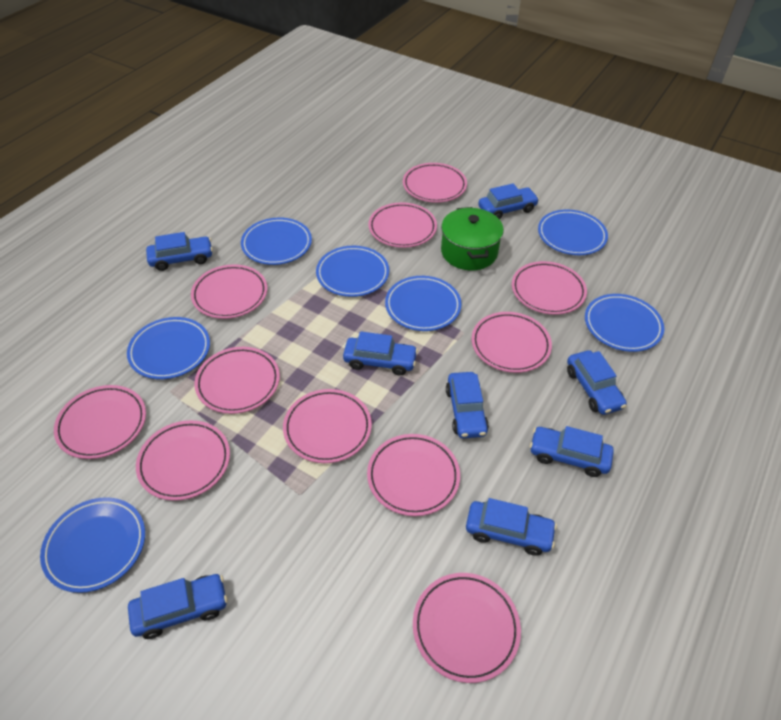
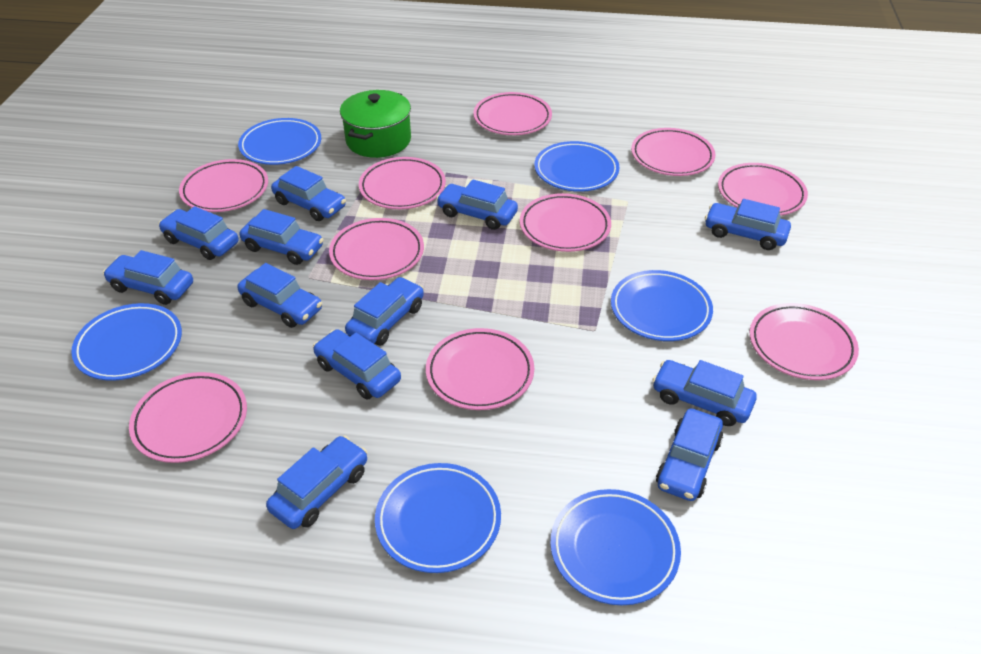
blue car: [128,574,228,639] [146,232,213,271] [343,331,418,376] [446,372,489,438] [466,498,557,556] [478,183,539,219] [530,426,614,477] [567,350,627,415] = 8 -> [103,250,193,305] [158,206,238,260] [237,263,322,328] [239,209,324,265] [266,436,367,529] [271,166,346,221] [313,329,401,400] [345,277,424,346] [436,179,518,230] [652,360,757,426] [656,409,723,501] [705,199,791,250] = 12
blue plate: [40,497,145,593] [127,317,210,379] [241,218,312,265] [316,246,389,297] [385,276,461,331] [538,209,608,255] [585,294,664,352] = 7 -> [71,303,182,381] [238,118,321,165] [375,463,501,573] [535,141,620,192] [550,489,681,605] [611,270,713,341] = 6
pink plate: [54,385,146,459] [136,420,230,501] [191,264,267,319] [194,347,280,414] [283,389,372,463] [367,434,460,516] [368,202,437,248] [403,163,467,203] [413,573,521,683] [471,312,552,373] [512,261,587,315] = 11 -> [129,372,247,463] [179,159,268,212] [329,218,424,280] [359,157,446,209] [426,328,534,410] [473,92,552,135] [520,193,611,252] [631,128,715,176] [718,163,808,216] [750,303,859,380] = 10

